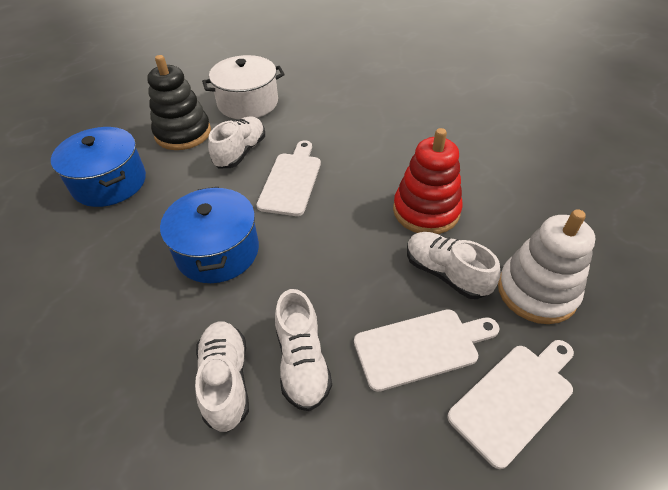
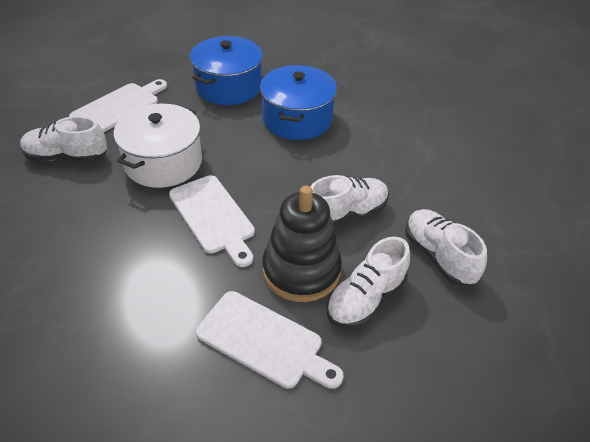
red stacking toy: [393,128,463,234] = 1 -> none = 0
white stacking toy: [498,209,596,324] = 1 -> none = 0

